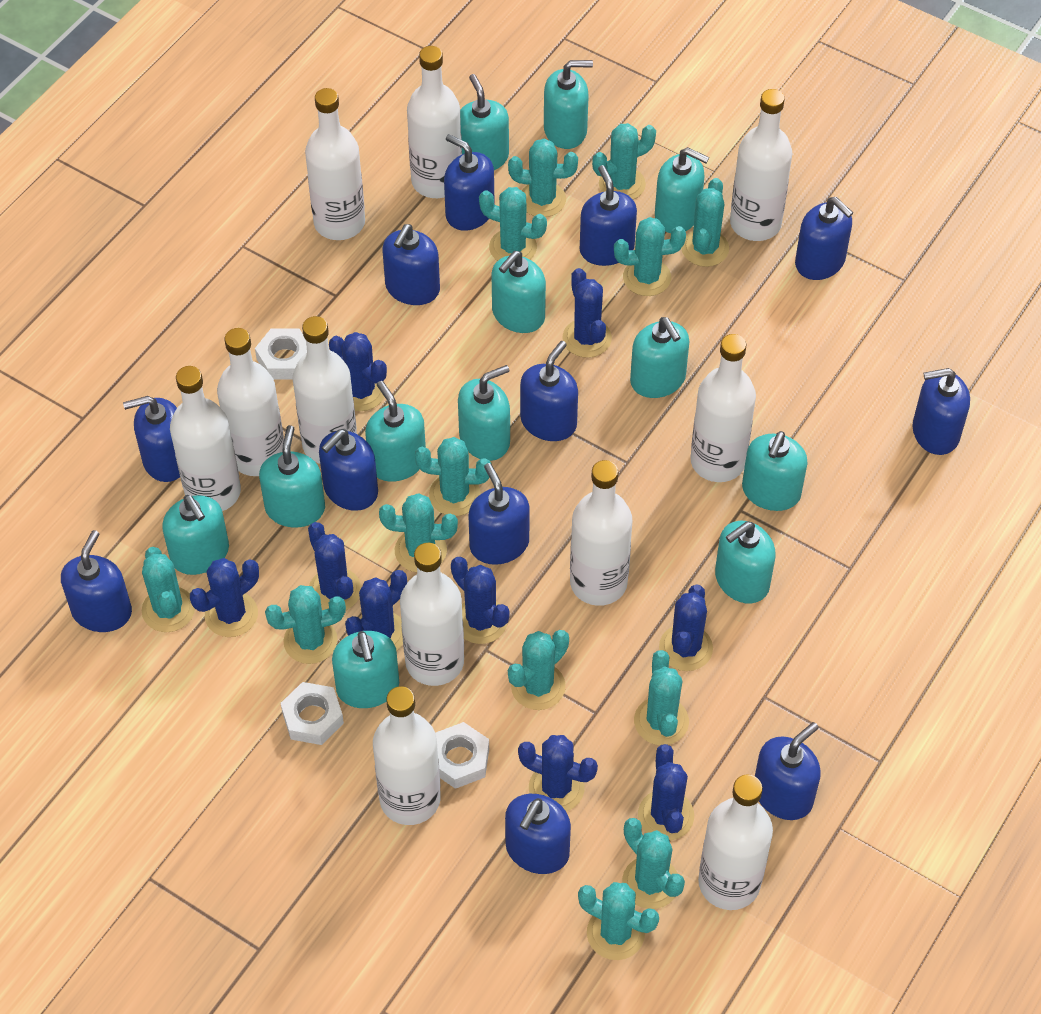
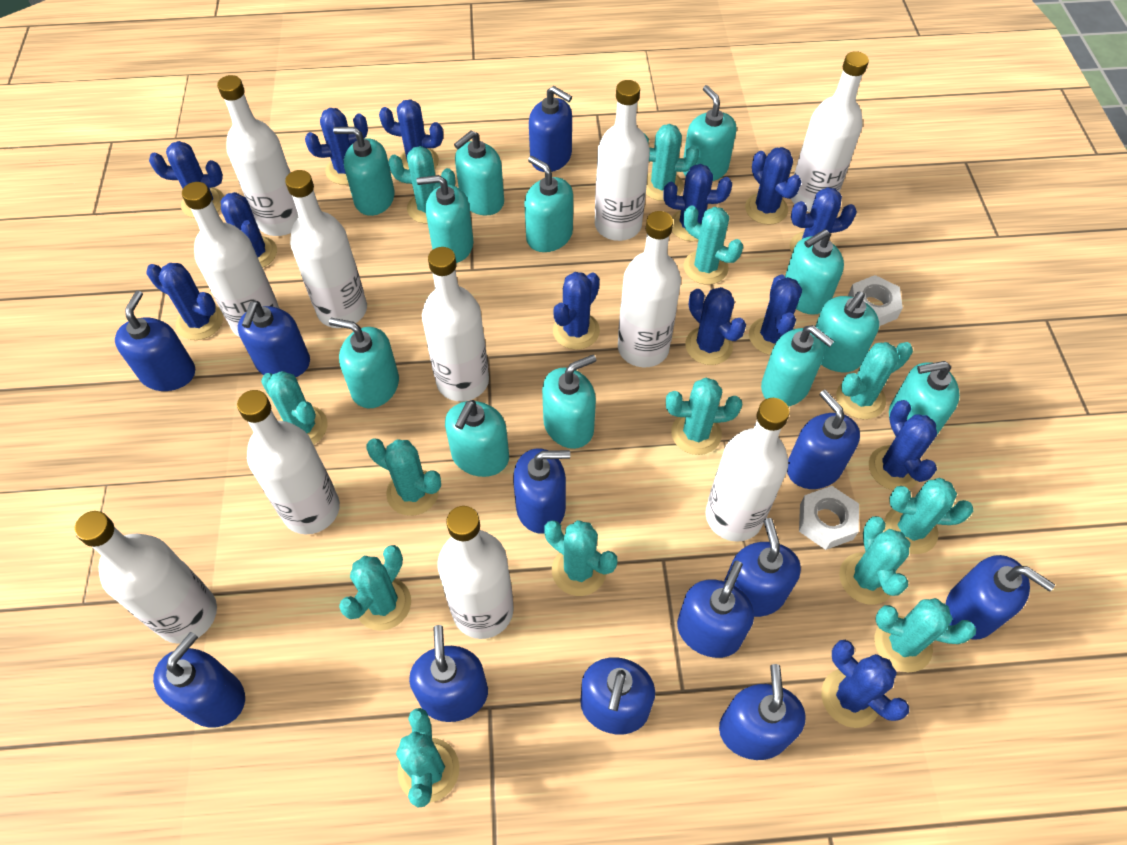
blue cactus: [190,558,259,637] [308,522,361,610] [329,332,387,411] [345,570,407,651] [451,557,510,644] [518,735,598,811] [563,268,612,358] [638,744,694,841] [659,585,713,671] = 9 -> [146,263,223,340] [149,141,224,218] [221,192,277,268] [305,108,368,185] [379,99,443,170] [553,272,600,350] [663,164,732,241] [685,287,746,365] [745,147,801,225] [749,275,802,355] [790,187,857,253] [821,640,909,728] [869,400,937,490] = 13
white nut: [255,328,307,380] [280,682,344,745] [436,722,489,789] = 3 -> [799,486,859,550] [848,275,903,326] = 2

